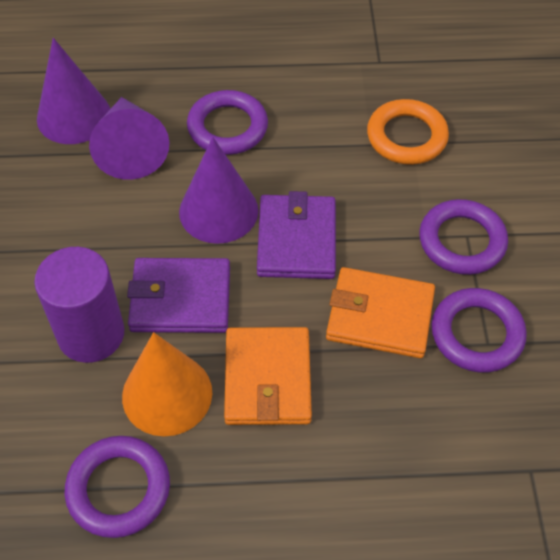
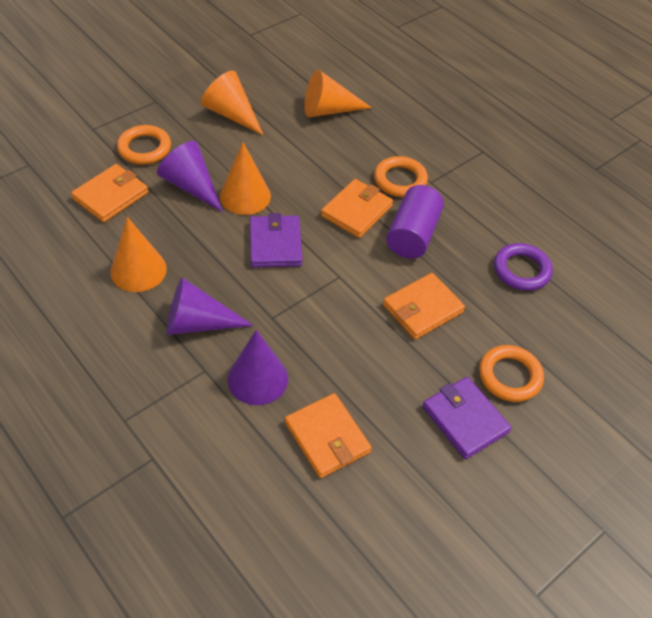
orange cone: [122,332,212,437] = 1 -> [110,217,167,292] [201,71,263,135] [220,142,271,215] [304,70,372,117] = 4
orange ring: [367,99,449,165] = 1 -> [117,125,171,165] [374,156,428,197] [479,345,544,402] = 3
orange wallet: [224,327,312,425] [326,267,435,358] = 2 -> [71,164,148,223] [285,393,372,478] [321,179,393,238] [383,273,465,340] = 4
purple ring: [65,436,170,538] [187,90,268,155] [419,199,508,275] [431,288,527,373] = 4 -> [494,243,553,291] = 1

